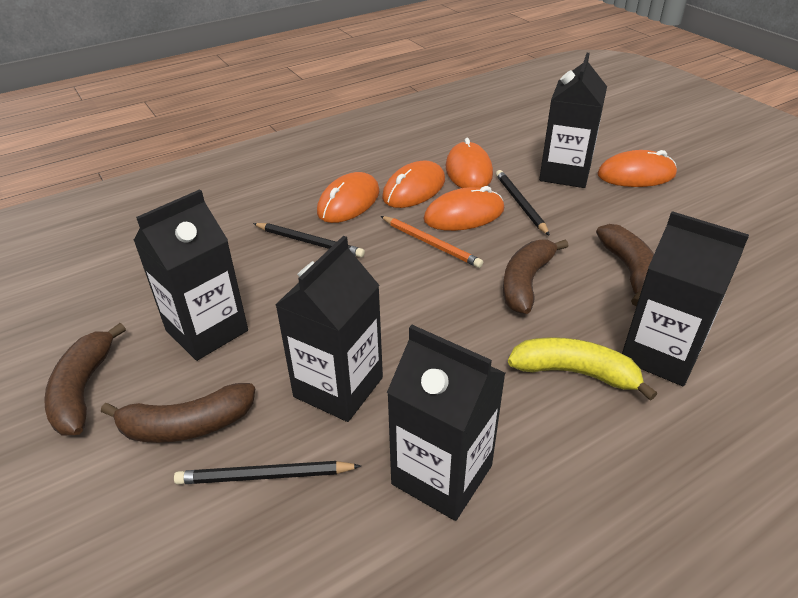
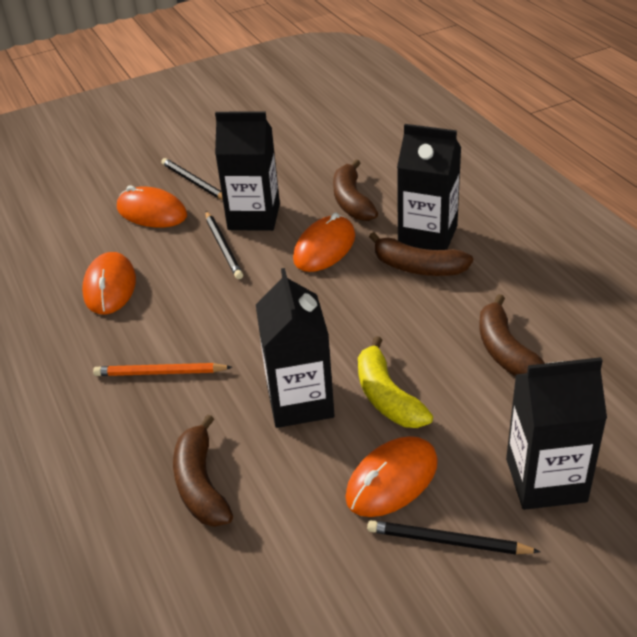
black carton: [133,189,248,361] [275,236,383,422] [387,325,506,521] [539,53,607,188] [622,211,749,386] = 5 -> [215,111,280,231] [256,268,335,428] [397,124,461,250] [506,357,607,510] = 4
orange mouse: [317,172,379,223] [382,161,445,208] [423,186,504,231] [446,138,493,188] [597,150,677,187] = 5 -> [82,252,136,315] [117,185,187,228] [293,213,355,272] [345,436,438,517] = 4

